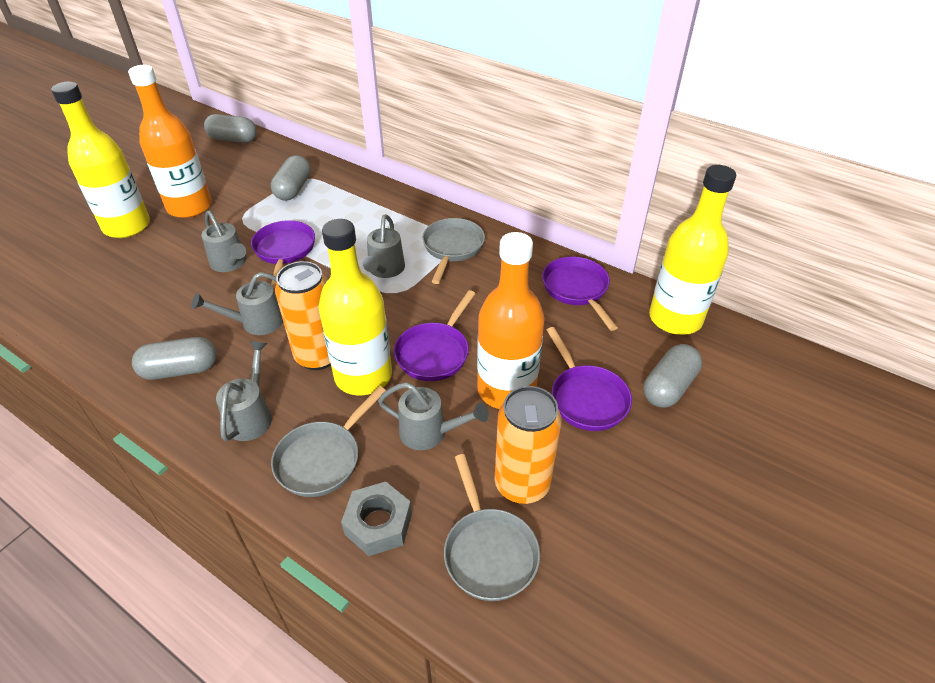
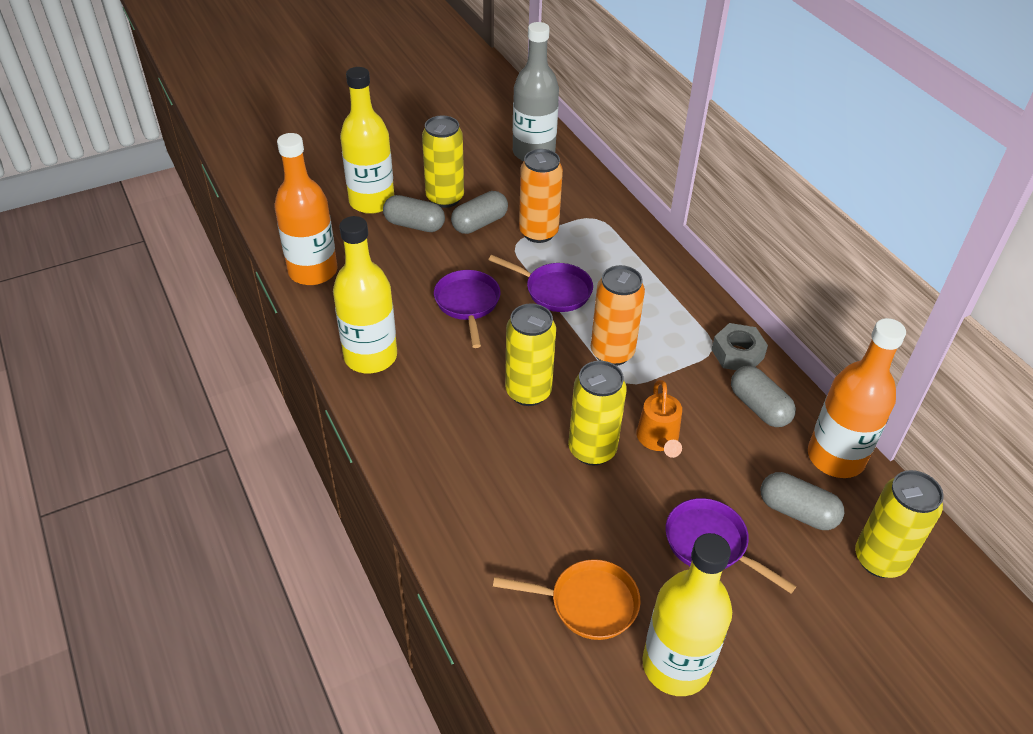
grey bottle: none = 0 -> [513,22,559,161] = 1
grey pan: [271,386,386,497] [422,218,485,284] [444,454,540,601] = 3 -> none = 0
grey watering can: [192,272,283,335] [202,210,246,272] [216,341,272,441] [363,214,405,278] [378,382,489,450] = 5 -> none = 0
orange pan: none = 0 -> [493,559,641,640] = 1
orange watering can: none = 0 -> [636,380,682,458] = 1
purple pan: [251,220,315,288] [394,290,476,381] [542,257,618,331] [547,327,632,431] = 4 -> [434,270,501,348] [488,255,593,312] [665,498,796,594] = 3
yellow can: none = 0 -> [422,115,464,208] [505,304,556,406] [568,361,627,465] [855,470,944,578] = 4

